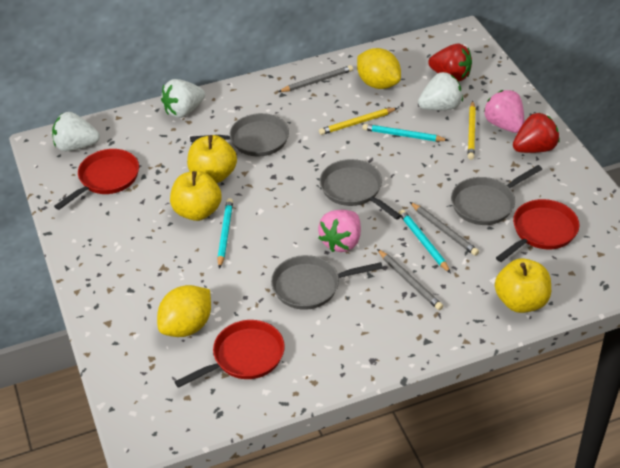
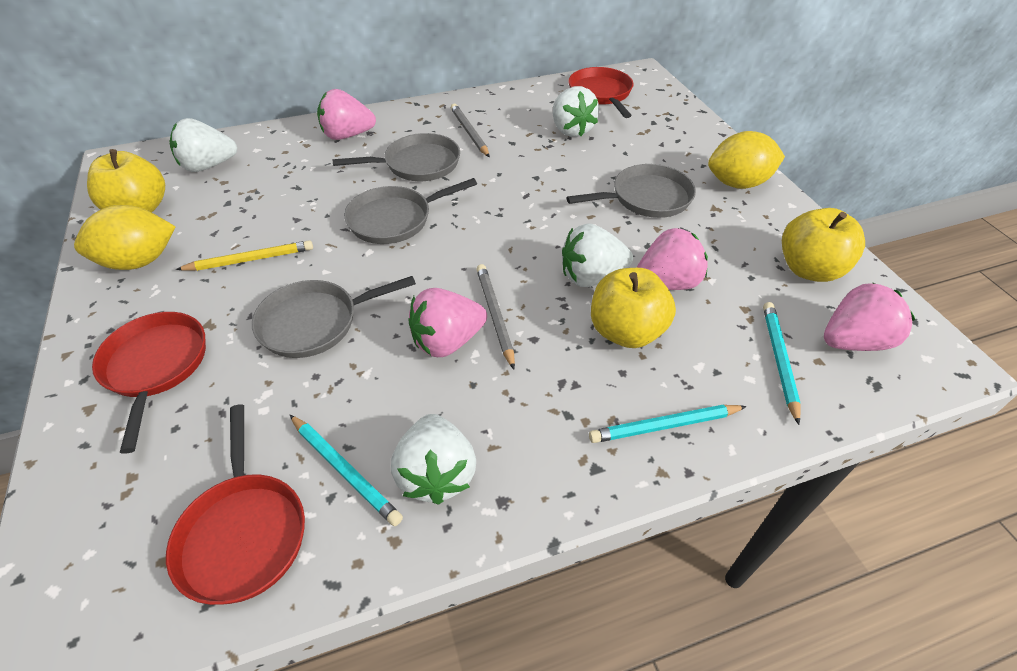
grey pencil: [278,65,353,92] [377,249,443,310] [410,202,479,256] = 3 -> [451,104,490,157] [476,264,515,370] = 2
pink strawberry: [318,210,361,252] [484,90,524,133] = 2 -> [317,89,376,140] [409,288,487,357] [636,228,708,290] [824,282,915,351] = 4
red strawberry: [428,44,472,82] [513,113,559,153] = 2 -> none = 0
white strawberry: [52,112,100,151] [161,79,205,118] [418,72,463,110] = 3 -> [170,118,237,172] [391,414,476,505] [553,86,599,137] [562,223,633,287] = 4
yellow pencil: [319,108,398,135] [468,101,476,160] = 2 -> [176,240,313,271] = 1

